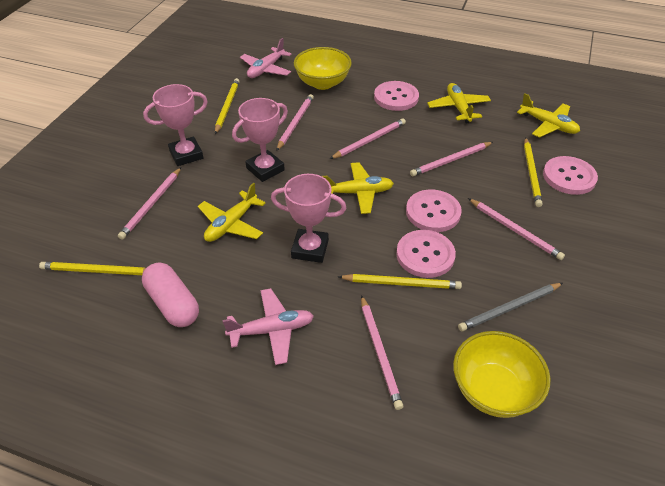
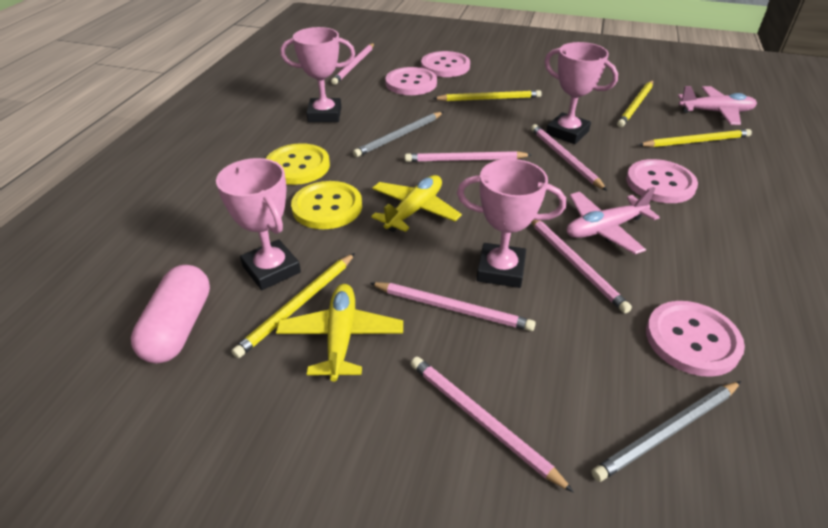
grey pencil: [458,283,563,331] = 1 -> [353,112,443,157] [591,381,741,482] = 2
pink trophy: [143,84,208,166] [232,98,288,182] [271,174,346,263] = 3 -> [216,158,301,290] [280,27,355,122] [457,159,566,288] [545,42,618,144] = 4
yellow bowl: [294,47,352,90] [453,331,550,418] = 2 -> none = 0
yellow button: none = 0 -> [266,143,330,185] [291,181,362,229] = 2
yellow plane: [198,183,266,242] [322,162,394,214] [427,83,491,123] [517,93,580,138] = 4 -> [276,284,403,382] [371,175,462,232] = 2

